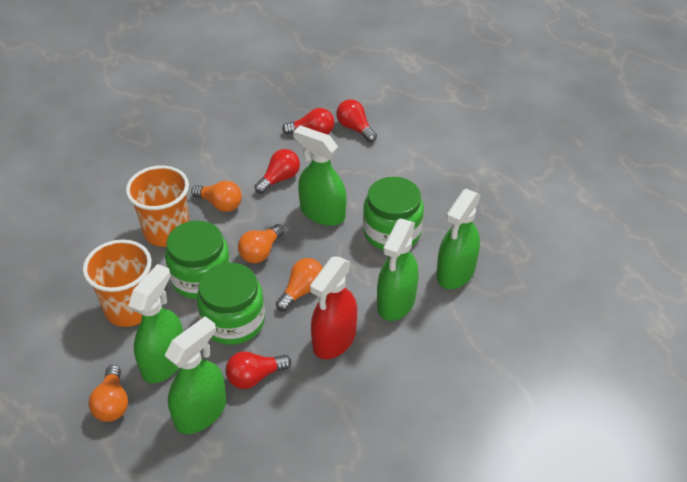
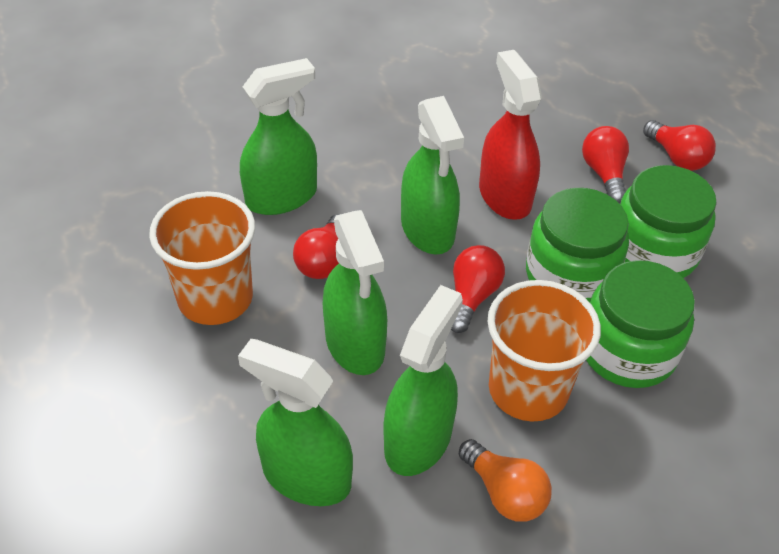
orange light bulb: [88,365,128,422] [191,181,242,212] [238,224,284,263] [276,258,323,311] = 4 -> [459,439,552,522] = 1

